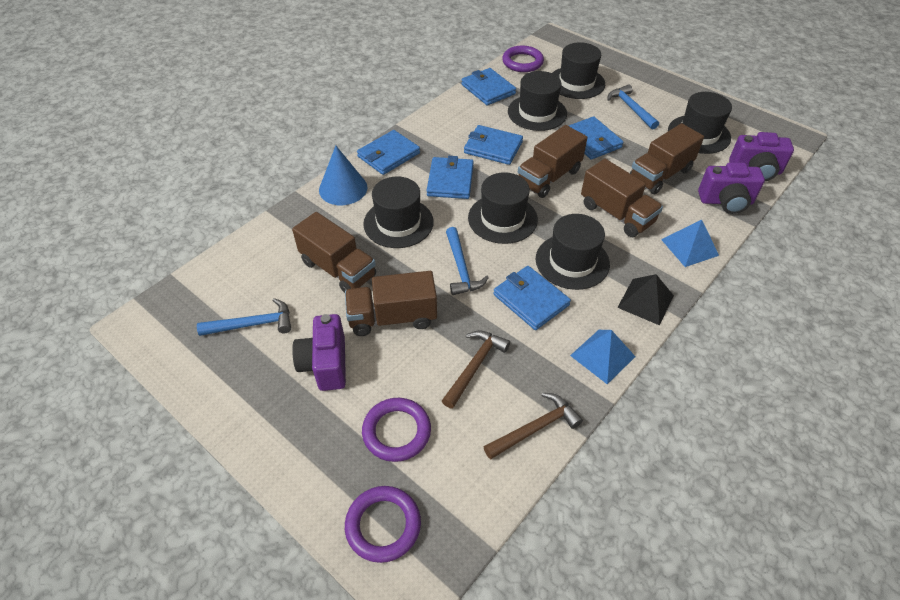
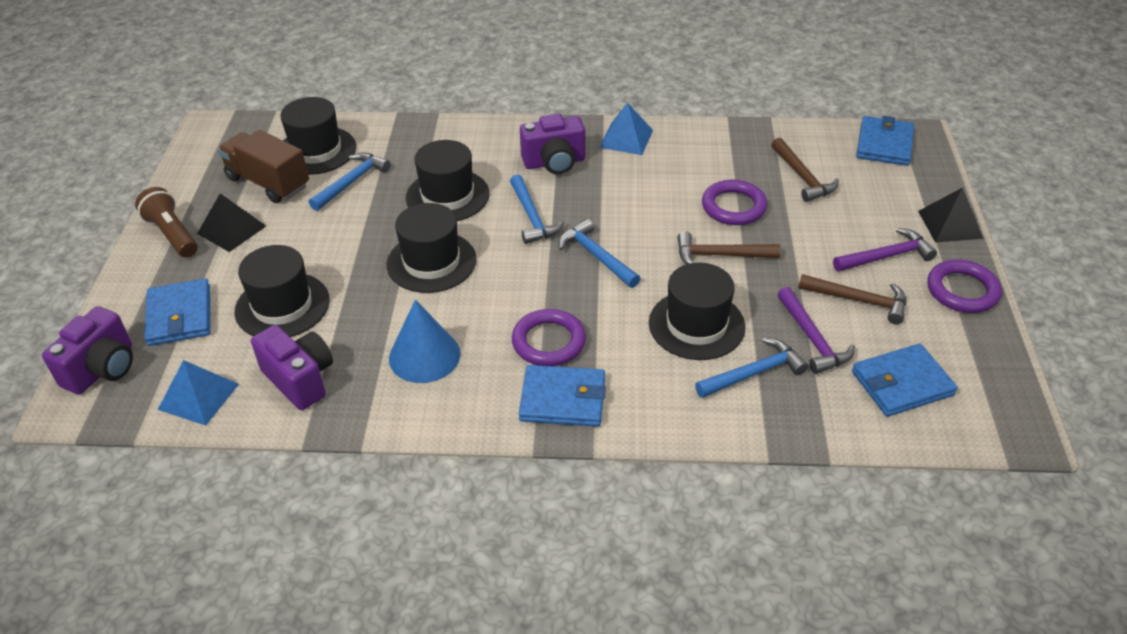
black hat: [363,177,434,248] [468,172,538,244] [508,71,567,131] [536,214,610,290] [552,42,605,99] [668,92,732,154] = 6 -> [235,245,330,337] [280,97,356,175] [386,203,477,293] [406,140,489,221] [649,263,745,360] = 5
black pyramid: [617,274,674,325] = 1 -> [197,193,266,252] [918,187,984,243] = 2
blue hammer: [197,298,291,336] [446,227,489,295] [607,84,659,130] = 3 -> [309,153,391,211] [510,175,565,244] [559,219,641,288] [695,338,808,398] = 4
blue wallet: [357,130,420,175] [427,156,474,199] [461,68,516,105] [464,125,523,165] [493,266,571,330] [569,116,624,160] = 6 -> [144,278,210,346] [519,365,606,427] [852,343,958,417] [856,116,914,166] = 4
brown flashlight: none = 0 -> [135,187,198,258] = 1
brown hammer: [442,330,510,409] [484,393,583,460] = 2 -> [677,231,780,264] [771,138,839,202] [798,274,906,324] = 3
brown truck: [292,212,376,293] [345,271,437,336] [518,125,588,198] [581,159,663,237] [630,123,704,194] = 5 -> [218,130,309,203] = 1
purple hammer: none = 0 -> [777,287,855,374] [833,228,937,272] = 2

